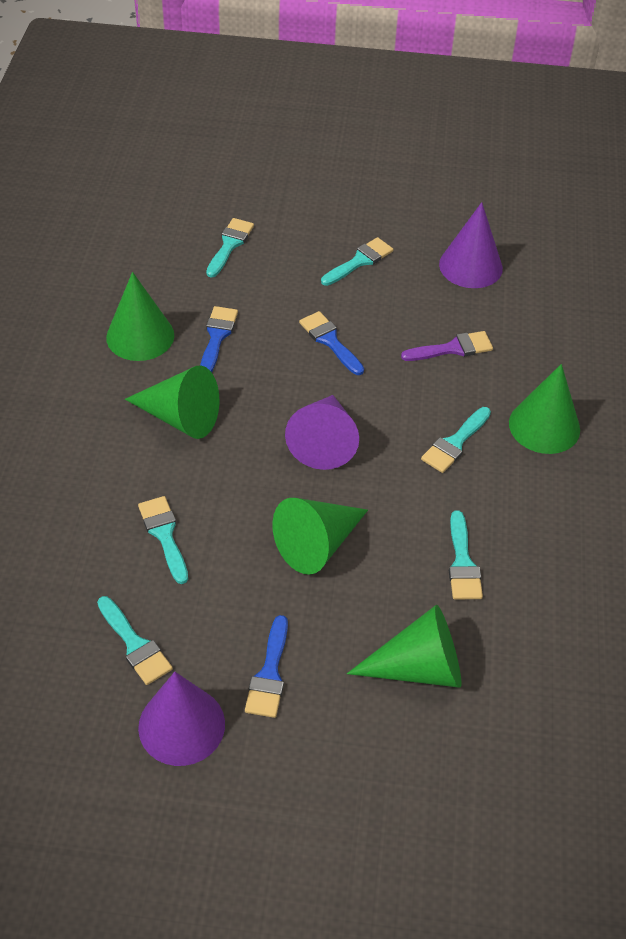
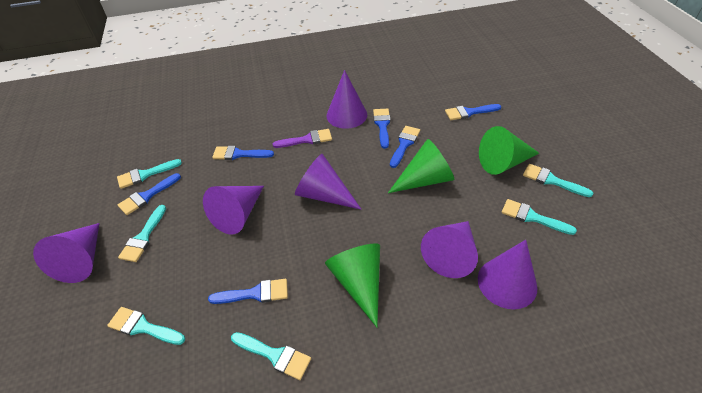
blue brush: [200,306,238,373] [245,615,288,718] [299,311,364,375] = 3 -> [118,173,181,215] [208,279,288,304] [212,146,274,160] [373,109,391,149] [390,126,420,168] [445,104,501,120] = 6
green cone: [106,272,174,361] [125,365,219,439] [272,498,368,575] [347,605,461,688] [509,364,580,454] = 5 -> [325,243,380,327] [388,139,454,193] [479,126,539,175] = 3
purple cone: [138,672,225,766] [285,395,359,470] [439,202,503,288] = 3 -> [33,223,100,283] [203,186,264,234] [295,154,361,209] [327,70,367,129] [421,221,478,278] [478,240,537,309] = 6

